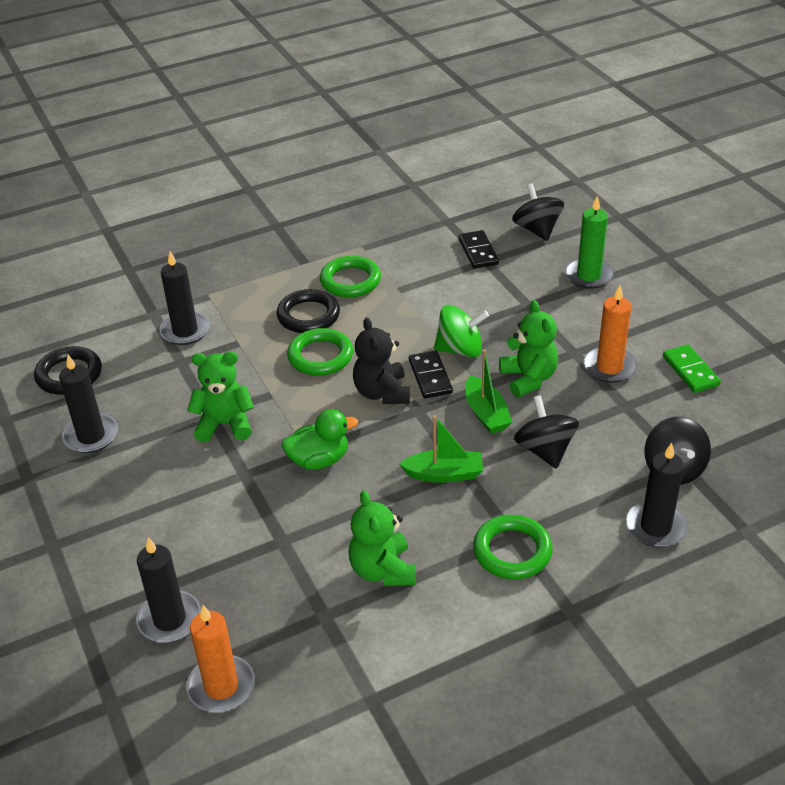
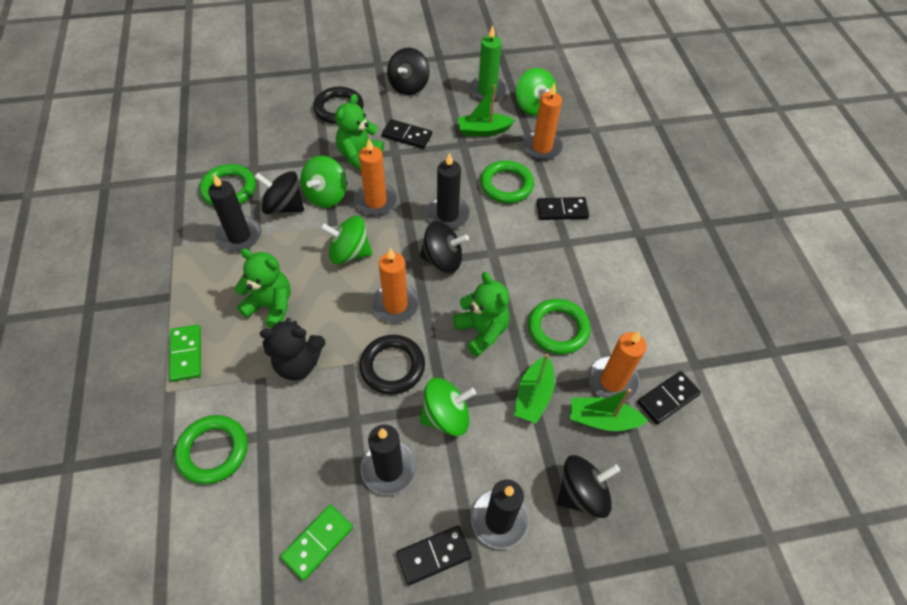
black domino: [409,351,453,398] [459,230,499,269] = 2 -> [382,119,432,149] [397,525,472,585] [536,197,589,220] [637,371,701,424] = 4
black spinning top: [512,183,564,241] [514,395,579,469] [645,417,711,485] = 3 -> [254,171,304,214] [387,48,430,95] [419,221,469,273] [557,455,620,518] = 4
green boat: [399,415,483,483] [465,349,512,434] = 2 -> [458,85,515,136] [514,354,555,424] [570,389,648,431] = 3
green domino: [663,344,721,393] = 1 -> [169,325,201,382] [280,505,353,581] = 2
green duck: [282,409,358,470] = 1 -> none = 0
green ring: [287,328,353,376] [320,256,381,298] [473,515,553,579] = 3 -> [174,415,248,484] [199,164,256,206] [480,160,534,203] [528,299,591,354] = 4
green spinning top: [434,305,489,358] = 1 -> [300,156,347,208] [320,216,372,265] [420,378,476,436] [516,68,557,116] = 4
orange candle: [187,605,255,713] [583,286,637,383] = 2 -> [354,139,397,216] [371,248,420,323] [523,82,563,160] [588,331,647,402] = 4

